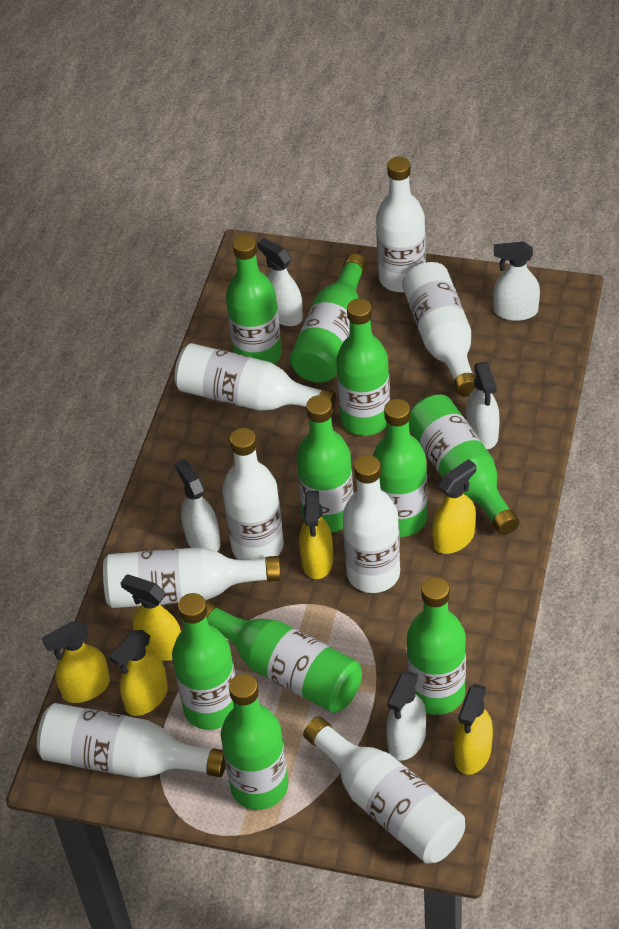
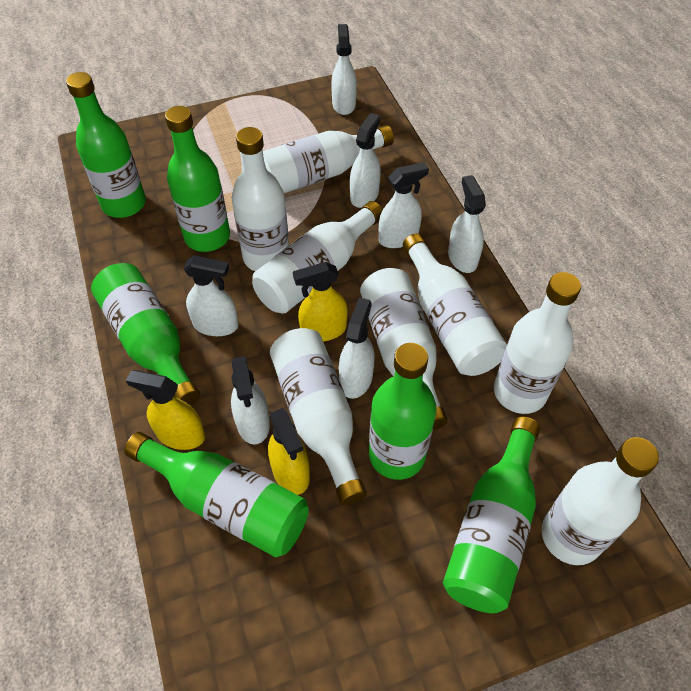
green bottle: [172,593,235,730] [206,601,362,713] [221,674,288,810] [226,235,282,365] [290,254,367,382] [297,395,354,533] [336,299,390,436] [373,399,428,537] [407,577,466,715] [409,395,520,535] = 10 -> [66,72,146,218] [91,263,200,406] [124,432,309,557] [165,106,230,252] [369,343,436,480] [443,416,540,613] = 6
white spray bottle: [175,459,220,552] [257,238,303,326] [386,670,426,761] [466,362,500,449] [493,242,540,321] = 5 -> [184,256,238,336] [231,356,270,445] [331,24,357,115] [339,297,375,399] [350,113,381,208] [379,162,429,248] [448,175,486,273] = 7
yellow spray bottle: [42,621,110,703] [109,630,168,716] [121,574,181,661] [299,491,333,579] [432,459,476,554] [454,684,493,775] = 6 -> [126,370,205,450] [268,408,310,495] [293,262,348,342] = 3

